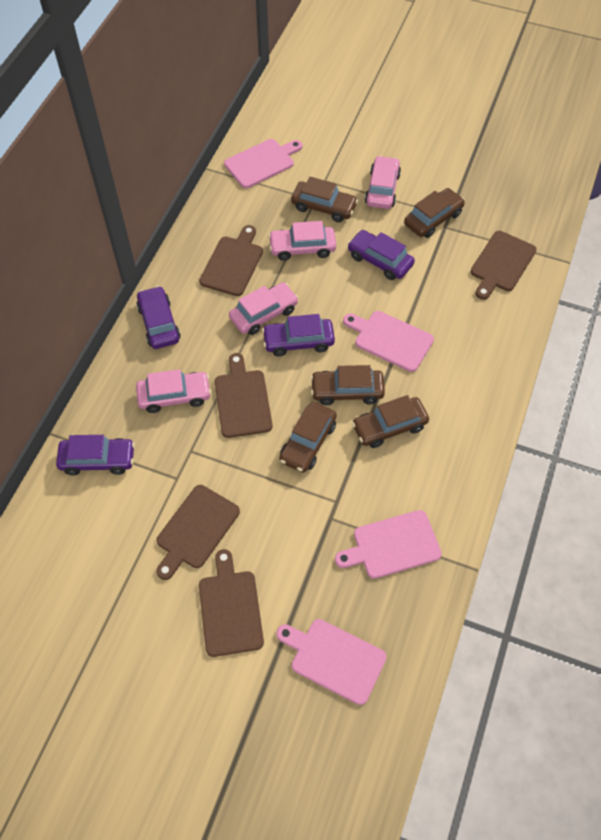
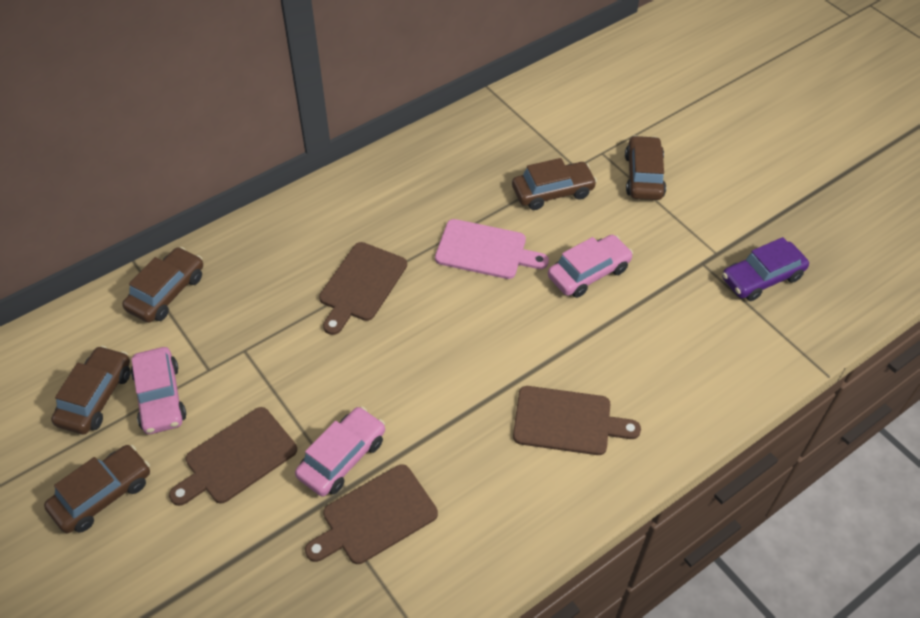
brown cutting board: [156,485,240,580] [199,225,263,296] [199,549,264,657] [214,353,273,438] [471,231,537,300] = 5 -> [169,407,297,506] [305,464,438,564] [319,242,407,335] [513,386,641,455] = 4
pink car: [136,369,211,413] [229,283,299,335] [268,221,336,261] [365,156,401,209] = 4 -> [131,347,186,434] [295,406,385,497] [548,235,633,298] = 3
pink cutting board: [224,139,302,188] [276,619,387,705] [335,510,442,579] [343,311,434,372] = 4 -> [435,219,549,279] = 1
purple car: [56,435,135,476] [137,286,181,349] [262,314,335,356] [348,230,415,280] = 4 -> [722,237,809,301] = 1

